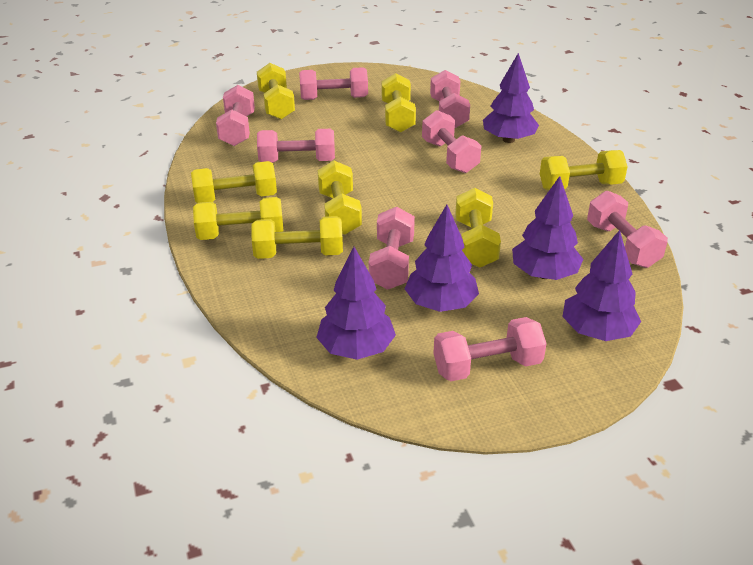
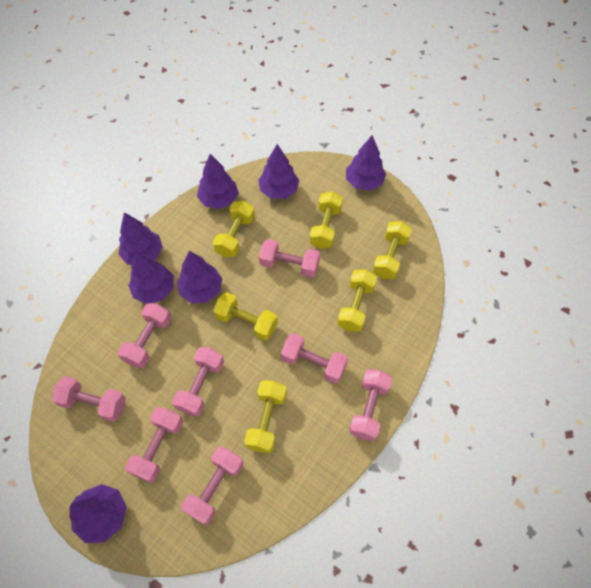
purple tree: [316,247,396,360] [405,205,479,312] [483,53,539,143] [512,176,583,280] [562,230,641,341] = 5 -> [69,484,127,543] [118,212,163,265] [128,251,174,304] [177,251,222,303] [197,154,239,209] [258,144,299,199] [346,135,386,191] = 7
yellow dumbbell: [191,161,277,203] [193,197,283,240] [251,216,343,259] [257,63,295,120] [318,161,362,235] [382,73,416,133] [455,188,501,268] [540,150,628,190] = 8 -> [213,201,255,257] [213,292,278,341] [244,381,287,453] [310,191,343,249] [337,270,377,332] [373,221,412,279] = 6

